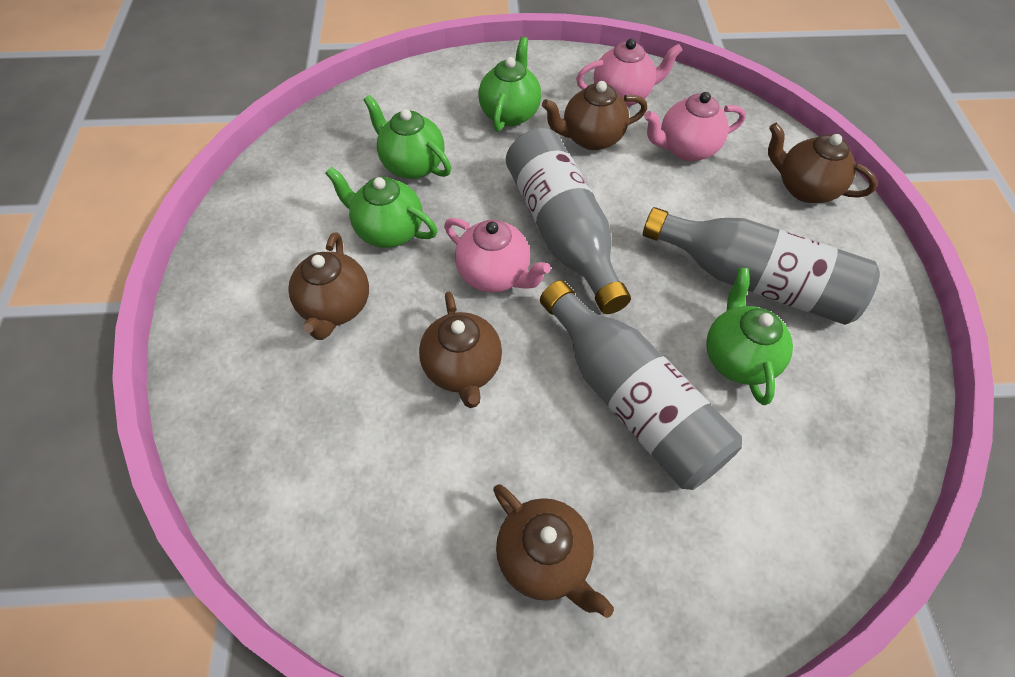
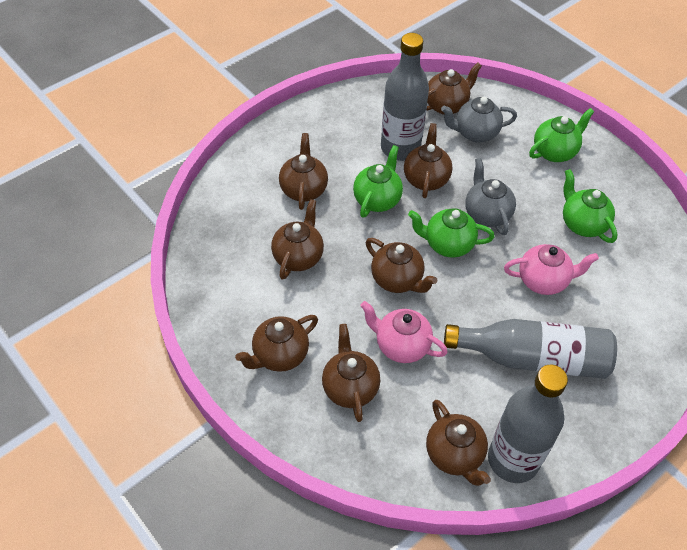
brown teapot: [288,232,369,340] [419,292,502,408] [493,484,614,618] [542,81,647,150] [768,123,878,203] = 5 -> [235,315,318,372] [271,199,324,280] [279,133,328,210] [322,324,380,422] [366,238,438,293] [404,123,452,198] [426,62,482,115] [426,399,491,486] = 8
grey teapot: none = 0 -> [441,97,517,142] [465,158,516,235] = 2
pink teapot: [444,218,551,293] [576,39,683,107] [644,92,746,161] = 3 -> [360,301,448,363] [504,244,599,295] = 2

